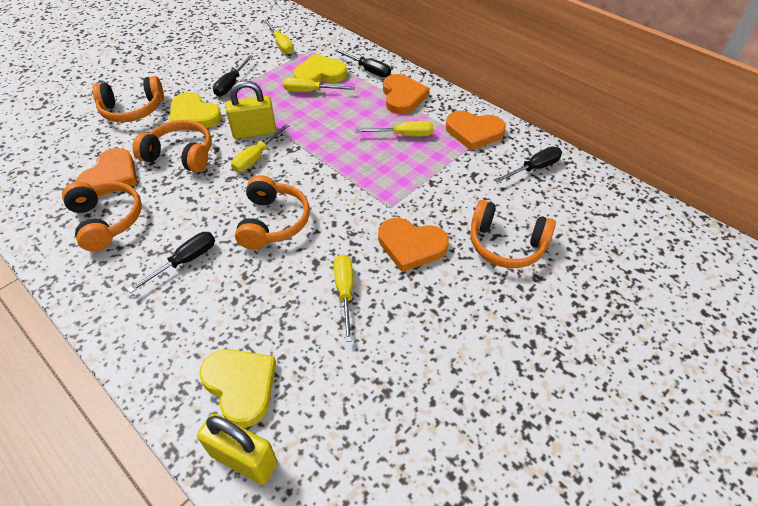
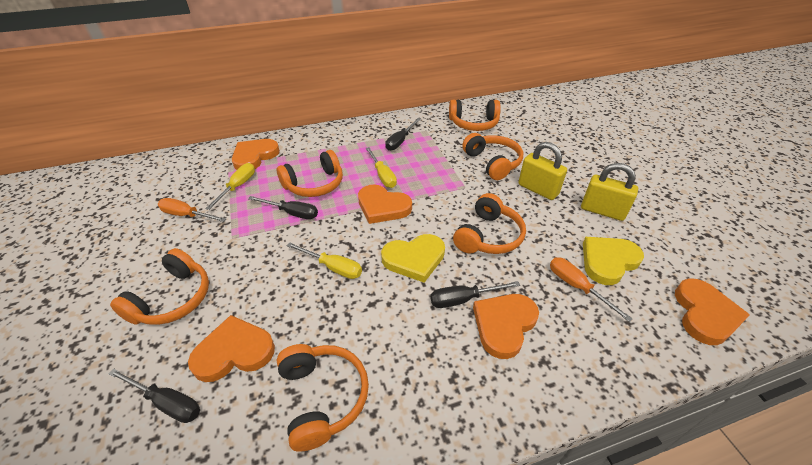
orange headphones: [62,181,142,251] [92,76,164,122] [133,120,212,173] [235,175,310,250] [470,200,556,268] = 5 -> [110,248,209,325] [277,150,343,197] [277,344,369,452] [449,100,501,131] [453,193,526,254] [462,133,523,180] = 6
orange heart: [76,148,137,197] [378,218,449,272] [383,74,430,114] [446,111,506,151] = 4 -> [188,315,275,382] [232,139,280,170] [358,184,412,224] [473,294,539,359] [675,278,750,345] = 5
orange screwdriver: none = 0 -> [158,198,226,222] [550,257,633,322] = 2
yellow heart: [169,92,222,128] [199,349,276,427] [294,54,347,83] = 3 -> [381,234,445,283] [583,237,644,285] = 2
yellow screwdriver: [231,124,290,172] [264,20,294,54] [283,77,355,92] [334,254,353,342] [356,121,434,136] = 5 -> [205,163,255,210] [287,242,362,279] [366,147,397,188] = 3

